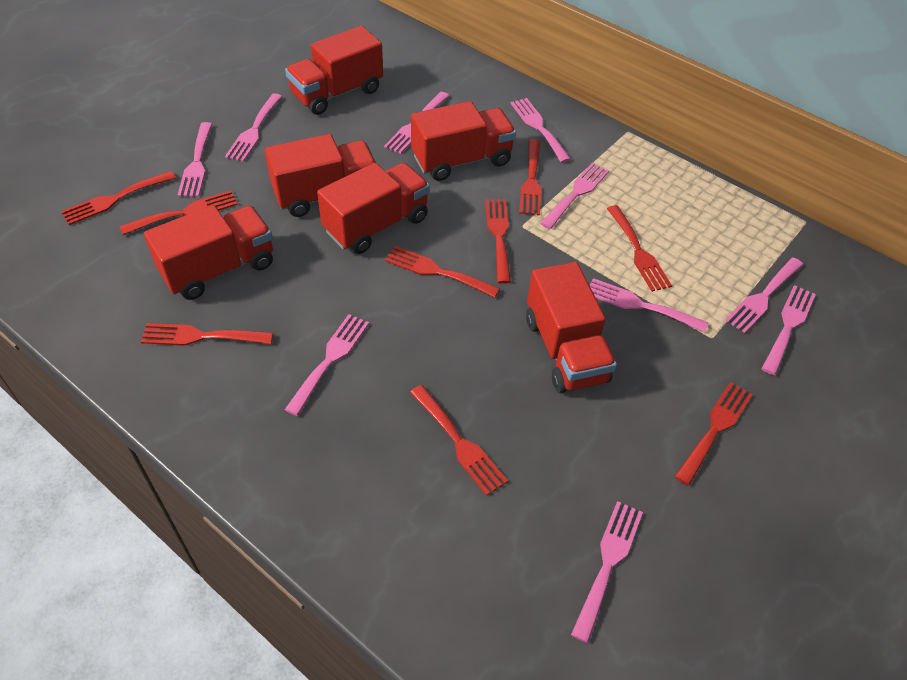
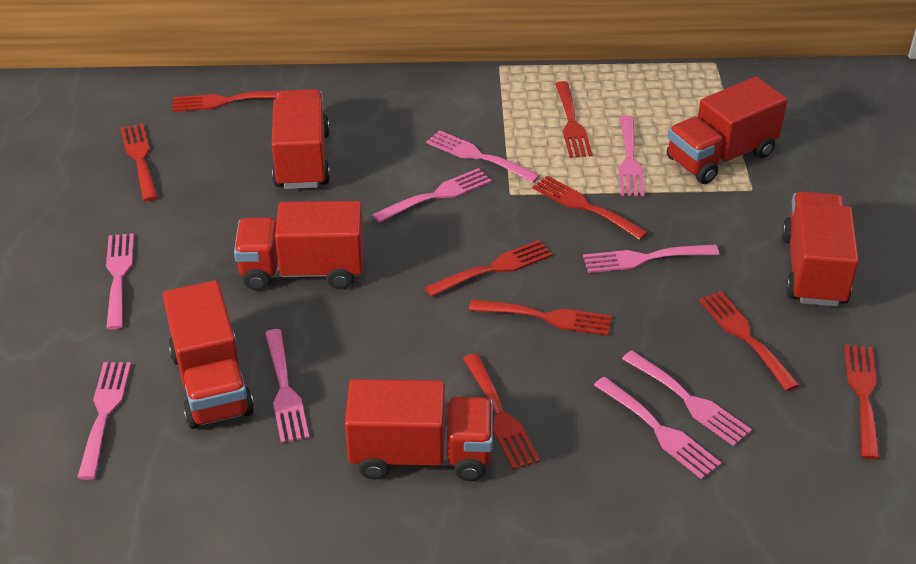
pink fork: [178,122,212,197] [225,93,283,162] [285,314,369,416] [384,92,449,154] [510,98,571,163] [540,163,609,229] [571,501,643,643] [590,278,708,332] [725,258,803,333] [762,285,816,375] = 10 -> [77,362,131,480] [106,233,134,330] [265,329,309,443] [372,168,492,223] [426,130,540,183] [583,244,719,273] [594,377,721,480] [619,115,645,196] [622,350,752,446] = 9

